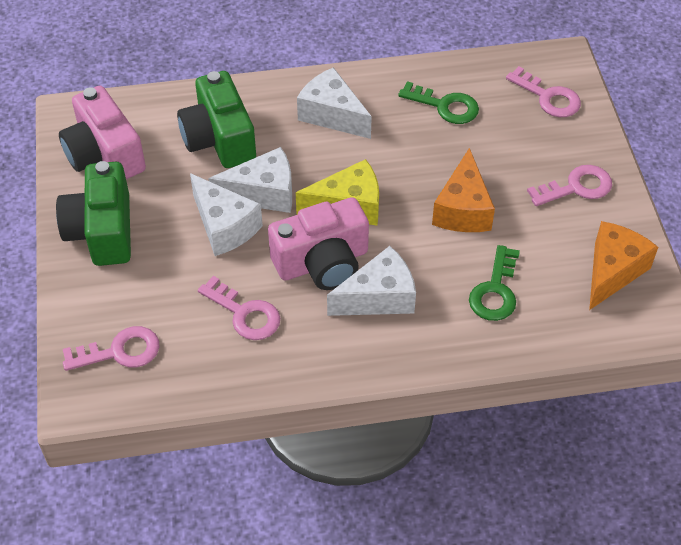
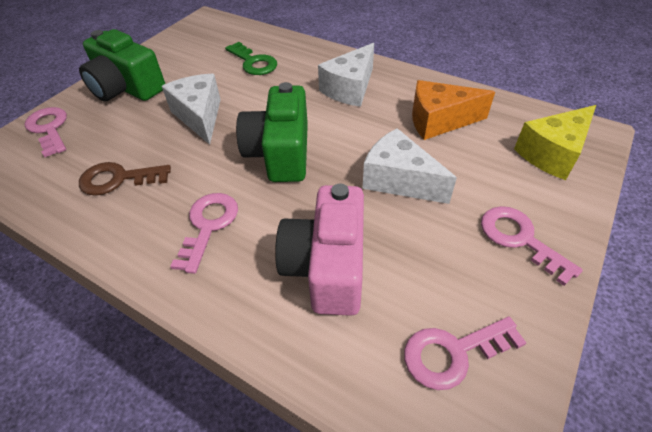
brown key: none = 0 -> [79,162,171,196] = 1
green key: [398,81,479,124] [469,245,520,321] = 2 -> [225,42,277,75] = 1
orange cheese: [432,148,495,232] [589,221,658,310] = 2 -> [412,80,495,140] = 1
pink camera: [59,86,146,179] [268,197,369,290] = 2 -> [275,184,364,316] = 1
white cheese: [190,173,263,256] [208,147,292,213] [297,67,372,139] [327,246,416,316] = 4 -> [162,74,221,145] [318,43,374,107] [363,128,457,204] = 3

